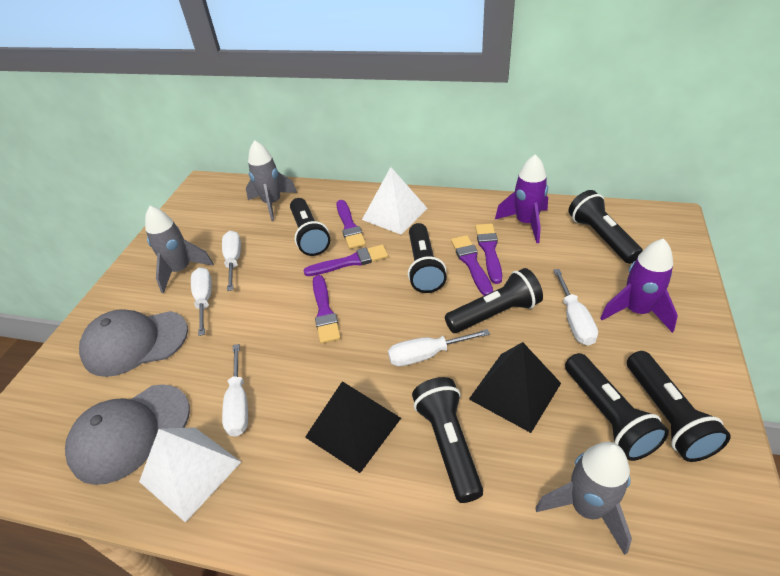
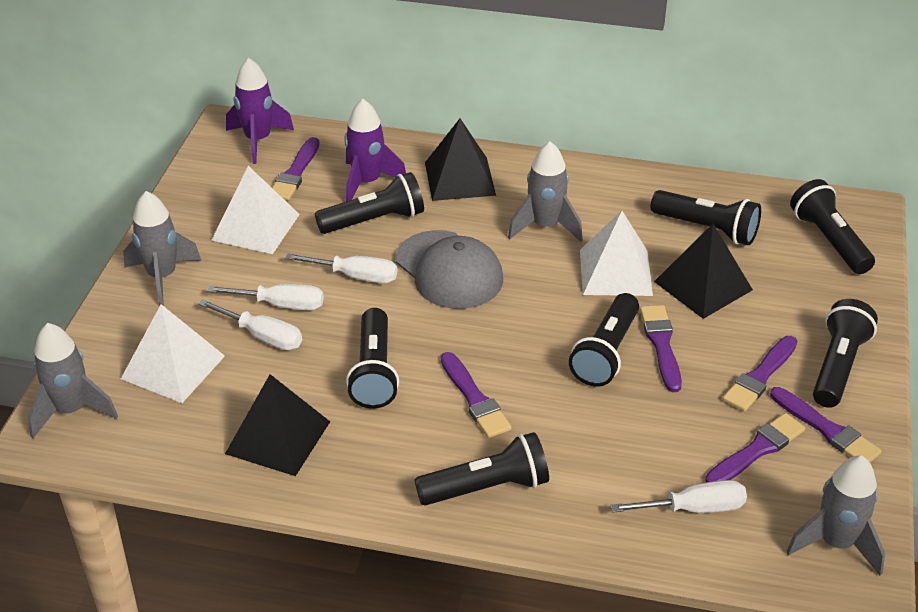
black pyramid: [305,381,401,473] [469,342,561,433] = 2 -> [225,374,330,476] [425,119,496,201] [654,224,753,319] = 3
grey cap: [65,384,190,485] [79,309,188,377] = 2 -> [396,230,503,309] = 1
grey rocket: [145,206,214,293] [246,140,297,221] [535,442,632,555] = 3 -> [28,323,118,439] [123,191,201,306] [508,141,583,242] [786,456,885,576] = 4
purple brush: [303,245,388,276] [313,275,341,344] [336,200,366,249] [451,235,493,296] [475,223,502,284] = 5 -> [272,137,320,201] [441,352,512,438] [640,305,682,392] [705,413,805,483] [723,336,797,412] [770,387,882,462] = 6
white pyramid: [139,427,241,523] [362,167,428,235] = 2 -> [121,304,225,403] [211,166,300,254] [580,211,653,296] = 3
white screwdriver: [191,267,212,336] [222,231,241,291] [222,344,248,436] [388,329,490,366] [553,269,598,346] = 5 -> [198,299,302,350] [207,284,324,310] [285,253,397,283] [610,480,747,513] = 4

